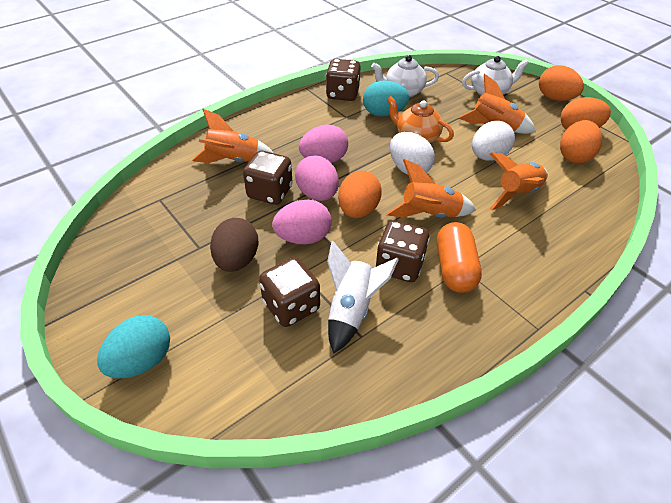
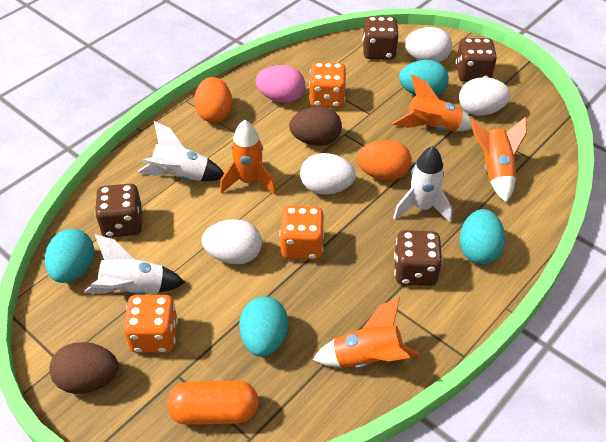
brown egg: [210,218,259,272] = 1 -> [49,342,119,394] [289,106,342,146] = 2
orange dice: none = 0 -> [123,295,178,353] [279,206,324,260] [309,62,347,108] = 3
orange egg: [338,171,382,218] [539,65,584,101] [560,120,602,164] [561,97,611,130] = 4 -> [194,77,232,123] [357,140,412,181] = 2
orange teapot: [387,96,454,143] = 1 -> none = 0
pink egg: [272,200,332,244] [295,156,339,201] [299,124,348,163] = 3 -> [256,65,305,103] = 1
turquoise egg: [97,315,170,379] [363,80,409,117] = 2 -> [45,229,94,283] [239,296,288,357] [399,60,449,96] [460,209,505,265] = 4
white egg: [390,132,435,175] [472,121,515,161] = 2 -> [202,219,262,264] [300,153,356,195] [405,27,452,62] [459,77,511,116] = 4
white rocket: [327,241,399,354] = 1 -> [84,234,185,295] [138,121,224,181] [393,146,452,223] = 3
white teapot: [371,55,439,98] [462,56,529,96] = 2 -> none = 0

